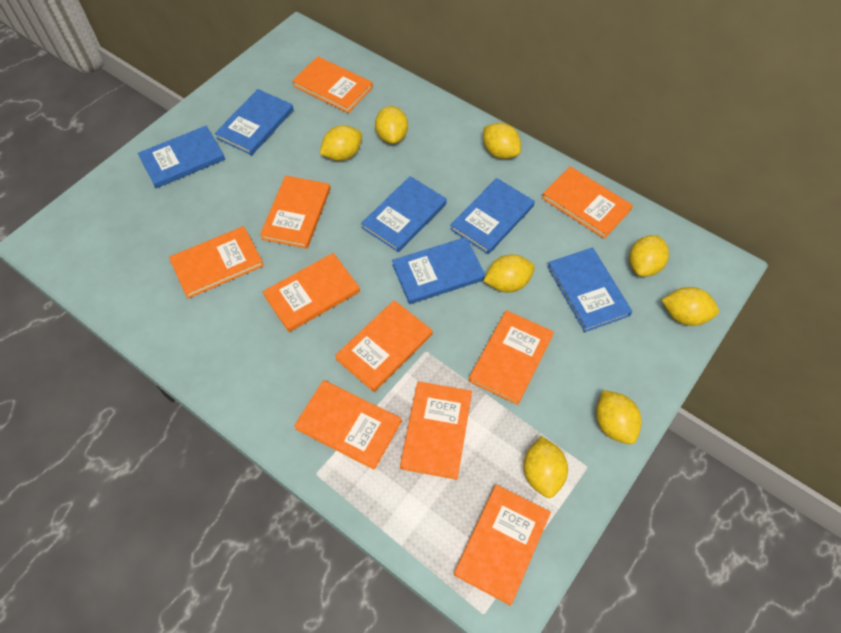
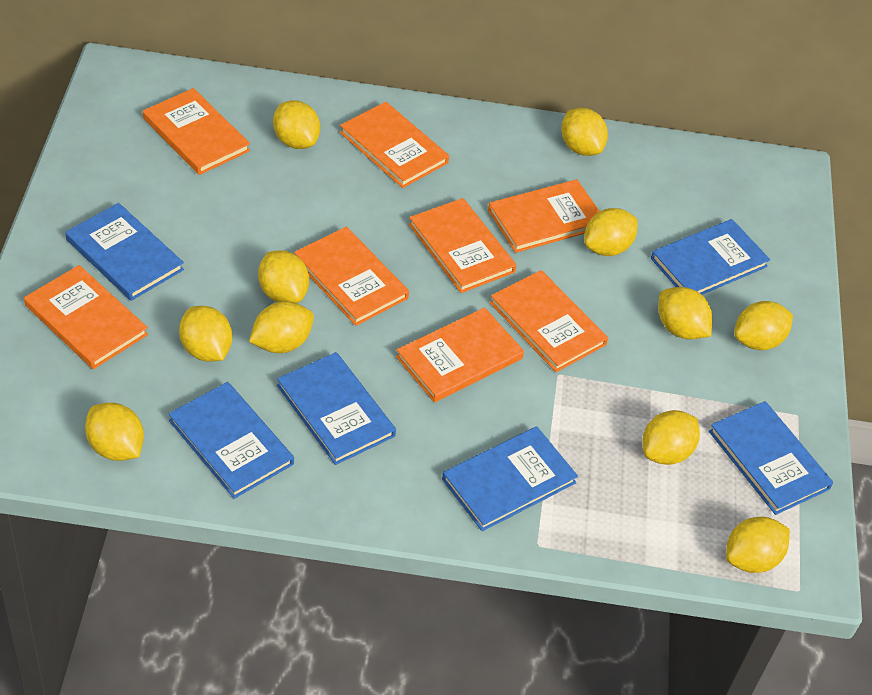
orange book: [169,226,264,298] [260,175,330,249] [263,253,360,332] [292,56,373,113] [294,380,401,470] [335,300,432,392] [400,381,472,480] [454,485,551,606] [469,310,554,405] [542,166,633,239] = 10 -> [24,265,148,369] [143,88,250,175] [294,227,409,326] [340,102,449,188] [396,307,524,402] [409,198,517,293] [488,179,600,253] [490,270,608,372] = 8
yellow lemon: [320,125,362,161] [375,106,408,144] [483,123,521,159] [483,254,535,292] [523,436,568,498] [596,390,642,444] [629,235,669,277] [662,287,719,326] = 8 -> [85,403,144,461] [179,306,232,362] [249,301,314,353] [258,250,309,303] [273,100,320,149] [561,108,608,156] [584,208,638,256] [643,410,700,465] [658,287,712,339] [726,517,790,573] [734,301,793,350] = 11

